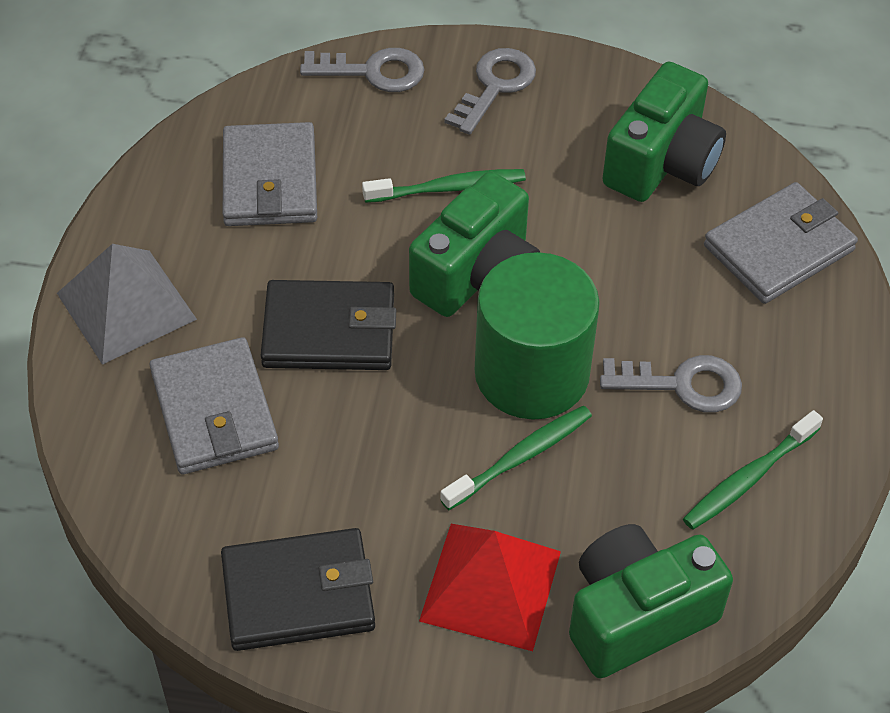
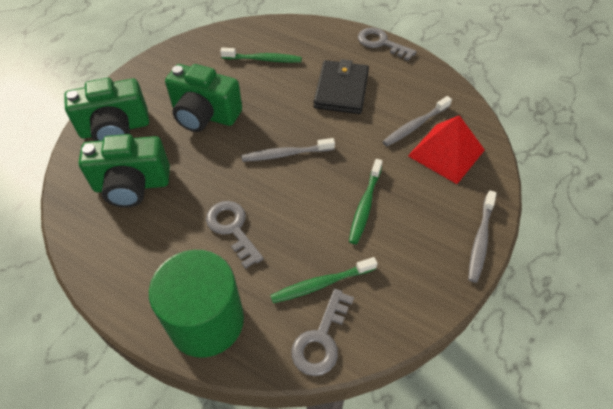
black wallet: [221,528,375,651] [261,280,396,370] = 2 -> [313,59,369,114] = 1
grey pyramid: [57,244,197,365] = 1 -> none = 0
grey toothbrush: none = 0 -> [241,138,335,162] [382,96,452,146] [468,190,497,283] = 3
grey wallet: [150,337,279,474] [223,122,317,226] [704,182,858,304] = 3 -> none = 0

